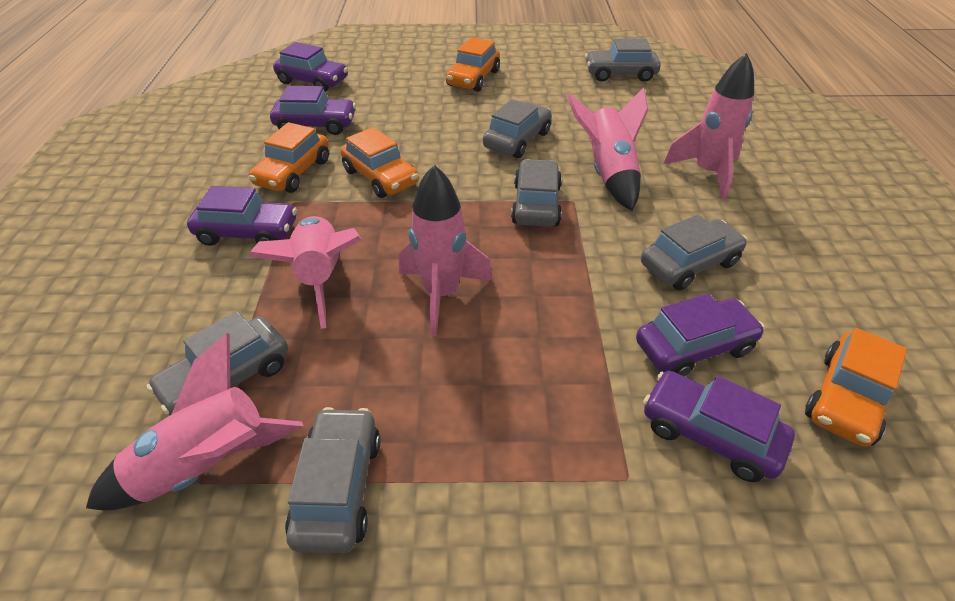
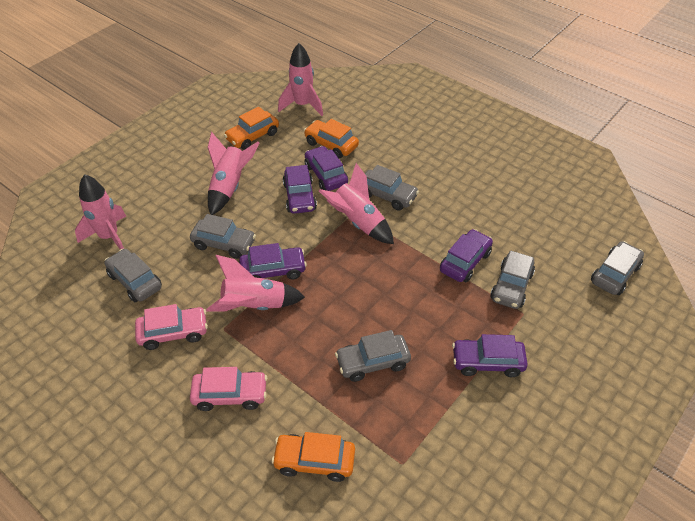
orange car: [249,122,329,193] [340,127,419,198] [446,37,500,92] [805,328,907,447] = 4 -> [224,107,279,150] [271,432,355,482] [304,119,359,158] = 3
pink car: none = 0 -> [135,304,208,350] [190,367,267,411] = 2

